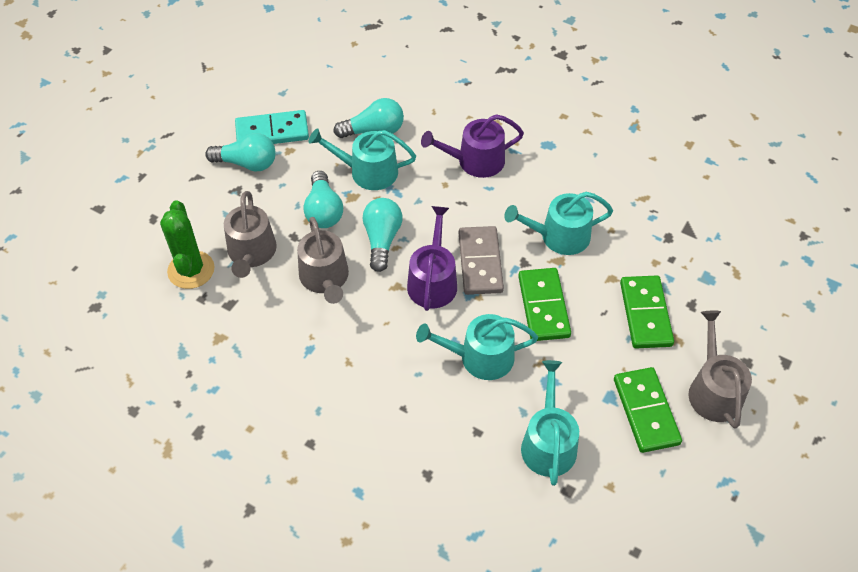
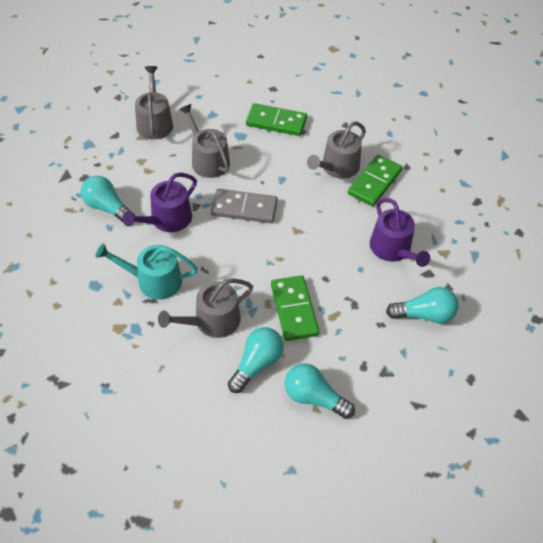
green cactus: [160,200,215,289] = 1 -> none = 0
grey watering can: [224,191,277,278] [297,217,349,304] [689,310,752,429] = 3 -> [135,66,173,140] [158,278,253,338] [179,104,230,178] [307,121,366,179] = 4
turquoise domino: [235,110,309,144] = 1 -> none = 0
turquoise watering can: [309,128,416,190] [416,314,538,380] [504,192,613,255] [521,360,579,486] = 4 -> [96,243,198,300] = 1

